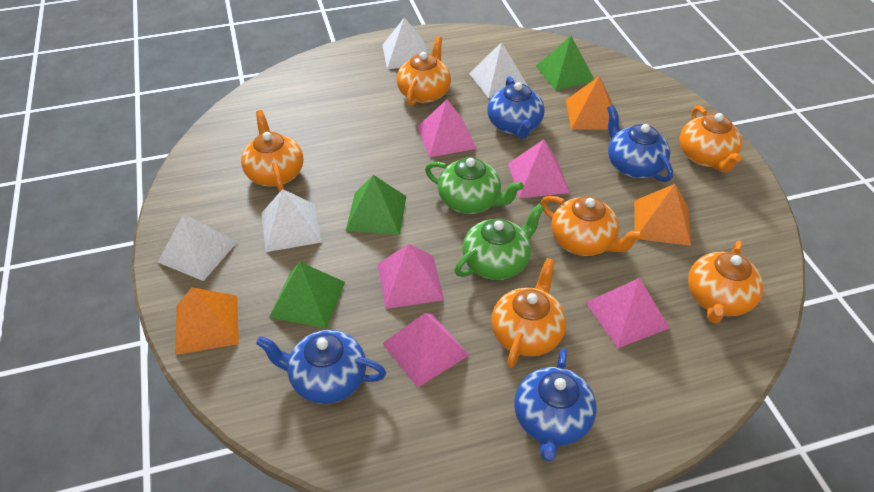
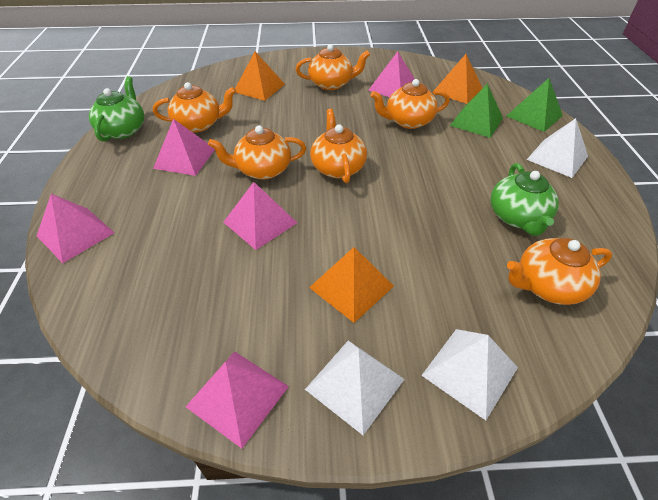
blue teapot: [256,330,386,404] [487,76,545,139] [514,348,597,461] [607,105,673,182] = 4 -> none = 0
green pyramid: [269,262,345,329] [346,175,407,235] [536,36,594,91] = 3 -> [450,83,503,138] [507,78,563,132] = 2
white pyramid: [158,214,237,281] [262,189,322,252] [382,17,427,69] [469,42,528,98] = 4 -> [305,340,405,435] [421,329,518,420] [527,118,588,178] = 3

